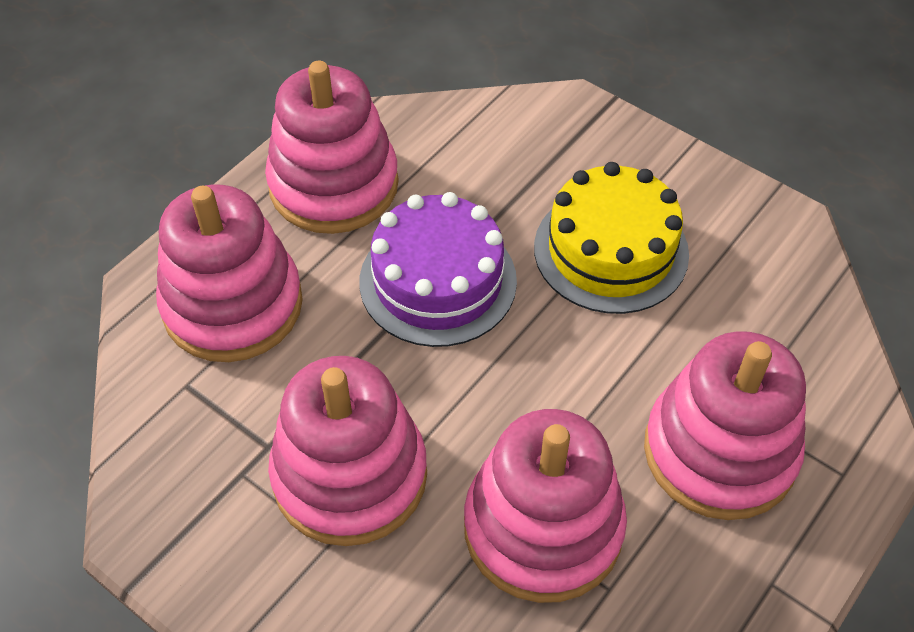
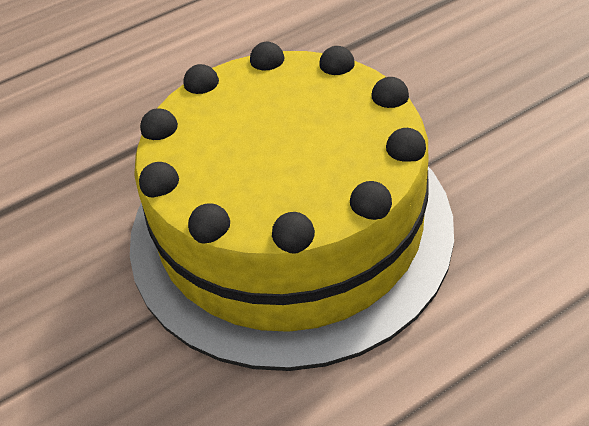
pink stacking toy: [156,185,303,362] [265,61,399,234] [268,356,427,546] [464,409,627,603] [644,331,806,520] = 5 -> none = 0
purple cake: [359,192,517,347] = 1 -> none = 0

